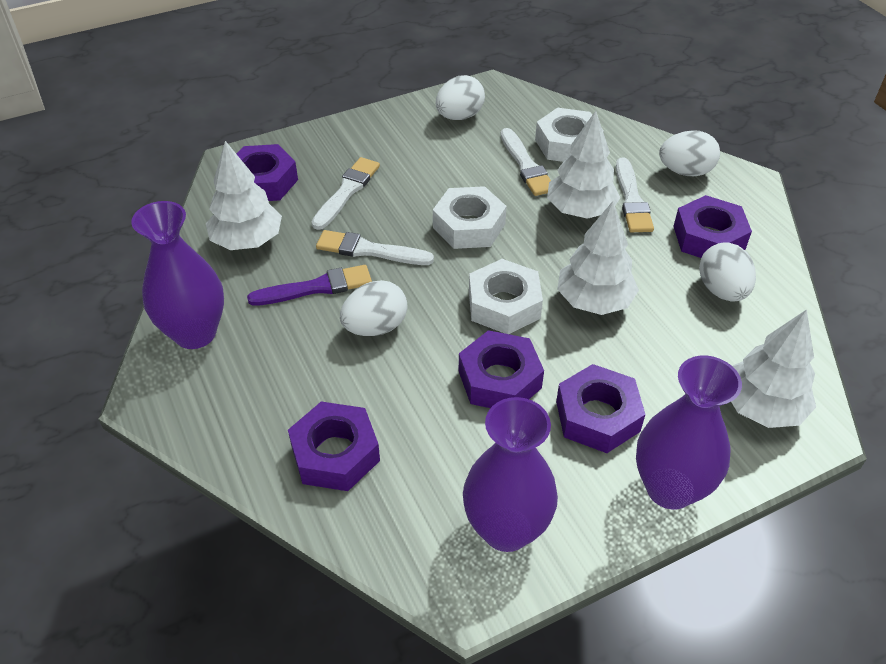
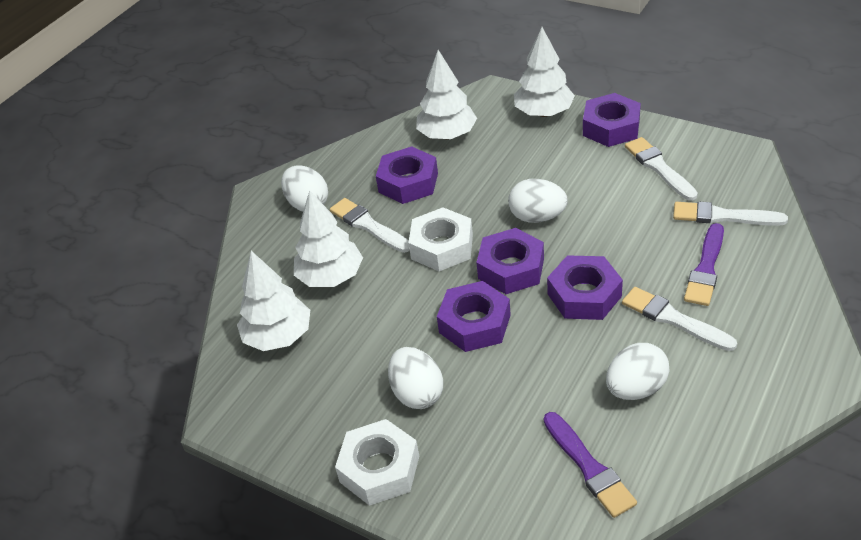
purple brush: [247,265,372,306] = 1 -> [544,412,637,518] [684,223,724,306] = 2
purple vase: [131,201,224,349] [463,397,558,552] [636,356,742,509] = 3 -> none = 0
white nut: [433,186,507,249] [469,259,543,334] [535,108,604,162] = 3 -> [335,419,419,506] [408,207,473,271] = 2

